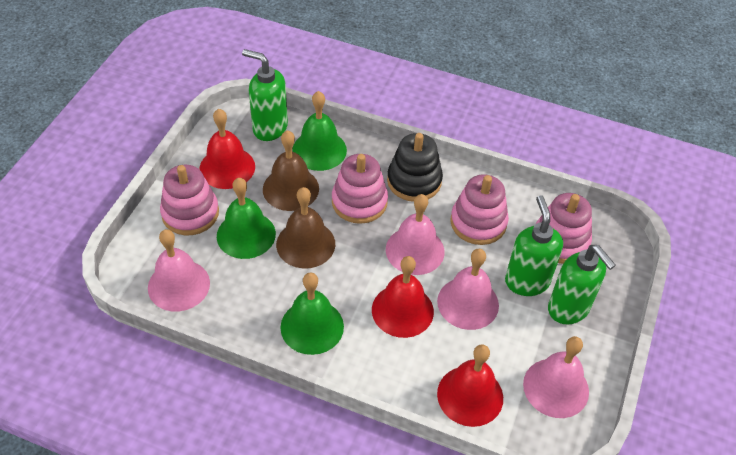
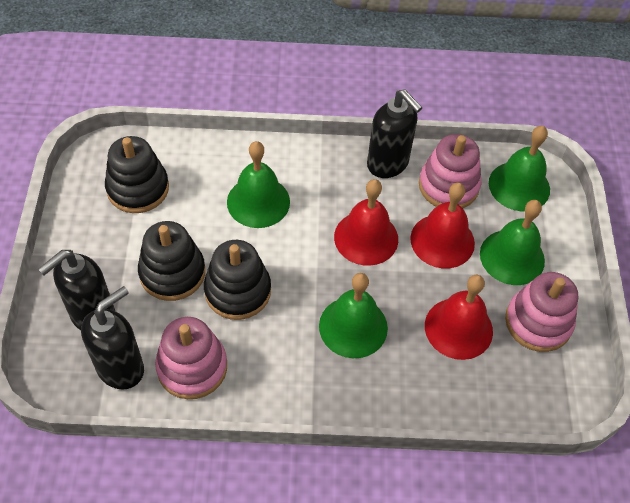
black soap dispenser: none = 0 -> [38,250,115,330] [81,286,144,389] [367,89,422,178] = 3
black stacking toy: [387,133,443,202] = 1 -> [105,136,169,213] [138,221,205,301] [204,240,271,320] = 3
brown bell: [263,130,319,211] [276,187,335,269] = 2 -> none = 0
green bell: [217,178,276,259] [280,272,344,355] [292,91,347,171] = 3 -> [227,141,290,228] [319,273,388,358] [480,200,545,285] [489,126,550,211] = 4
green soap dispenser: [242,49,288,141] [505,195,563,296] [548,245,616,324] = 3 -> none = 0
pink bell: [148,229,210,312] [386,194,445,275] [437,249,499,330] [523,336,589,418] = 4 -> none = 0
pink stacking toy: [160,165,219,235] [332,154,388,224] [450,174,509,245] [535,193,592,264] = 4 -> [155,317,227,399] [419,134,481,208] [505,272,578,352] = 3

